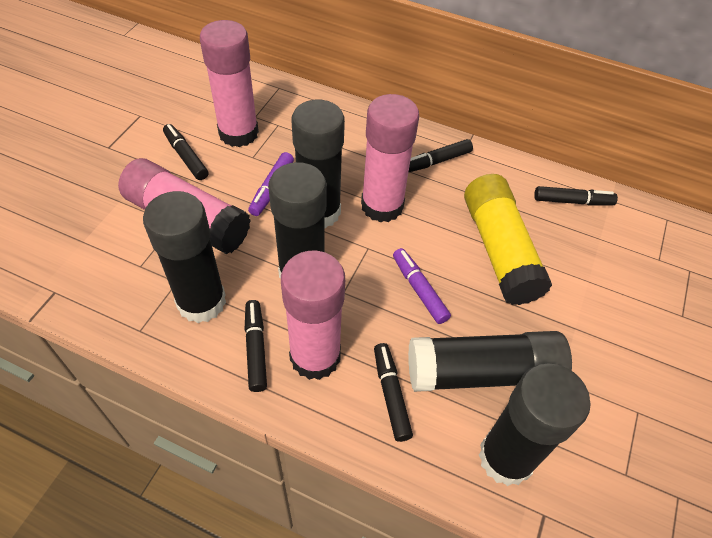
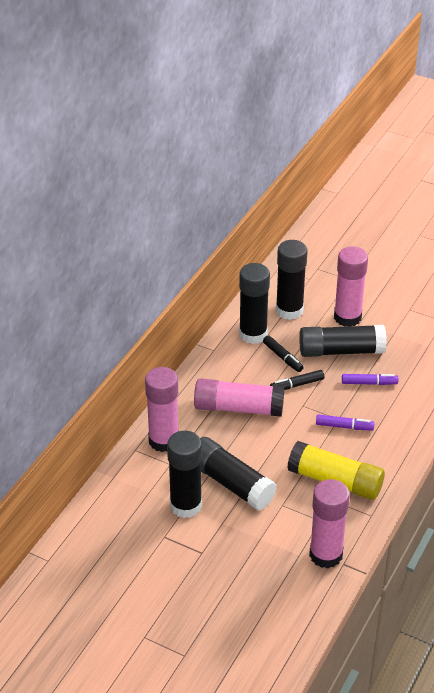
black marker: [163,124,208,180] [245,300,267,392] [374,343,413,442] [408,139,473,173] [534,186,618,206] = 5 -> [263,335,304,372] [270,370,324,390] = 2

